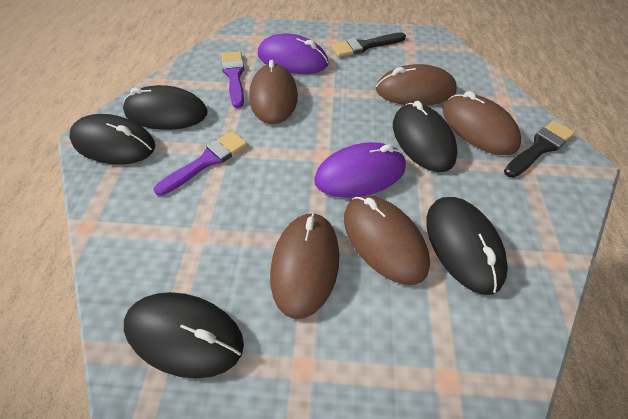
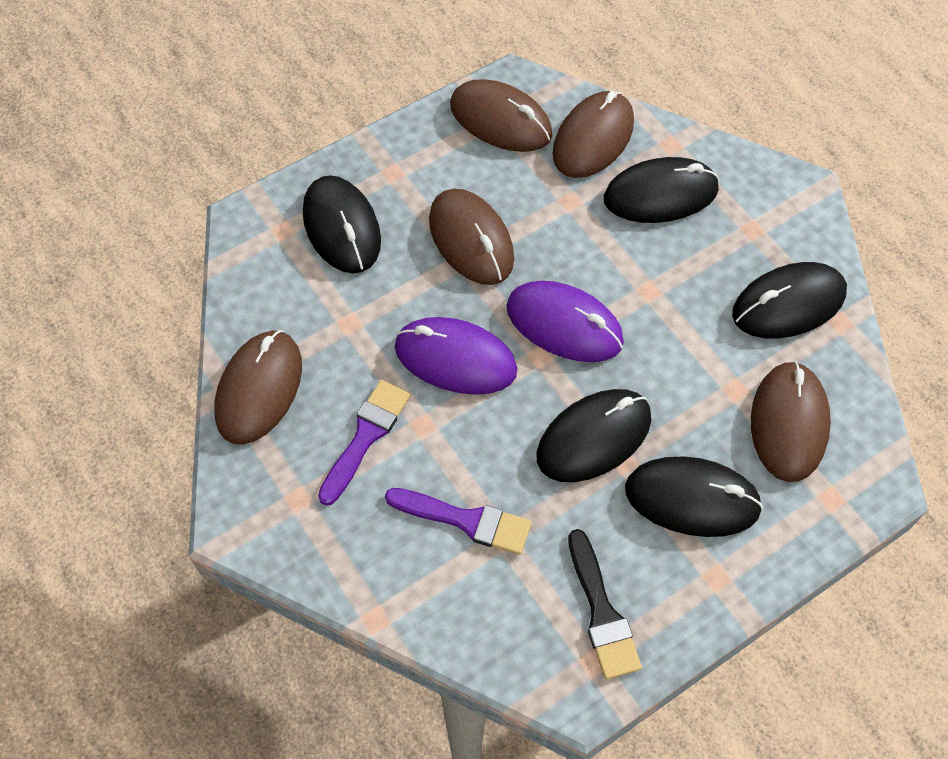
black brush: [332,32,406,57] [504,120,575,178] = 2 -> [568,529,642,679] = 1

